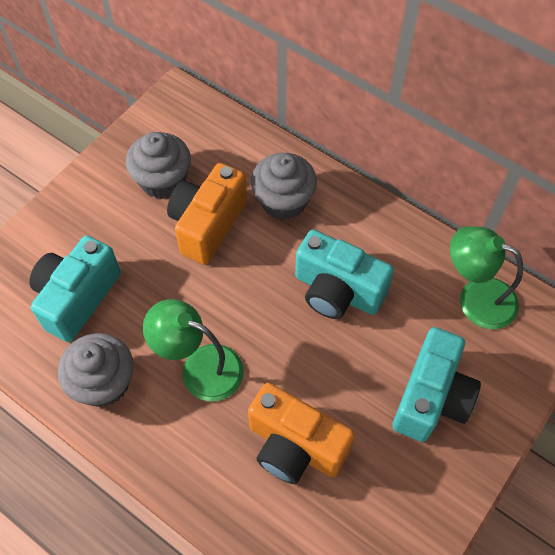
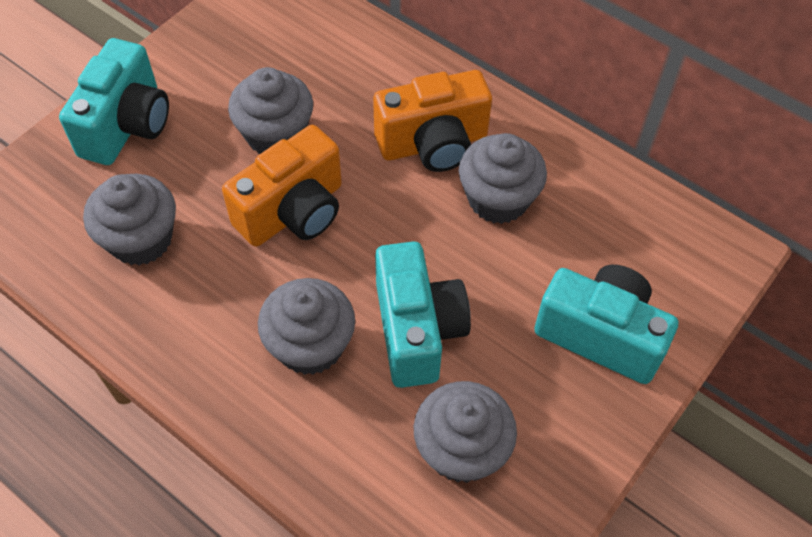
green lamp: [143,299,244,401] [450,226,523,329] = 2 -> none = 0
grey cupcake: [58,333,134,407] [126,132,191,199] [251,153,317,220] = 3 -> [83,174,176,265] [228,67,313,154] [258,278,355,375] [414,381,517,483] [459,133,547,224] = 5

